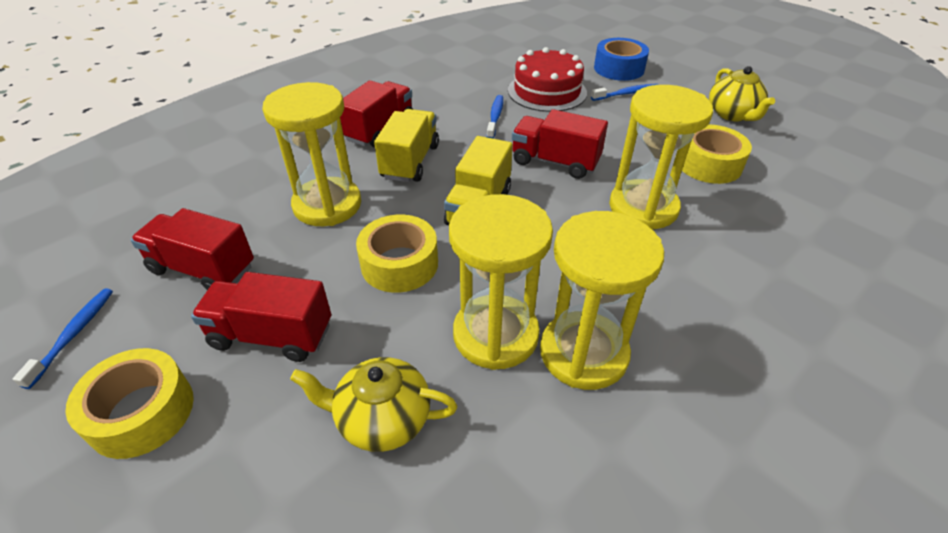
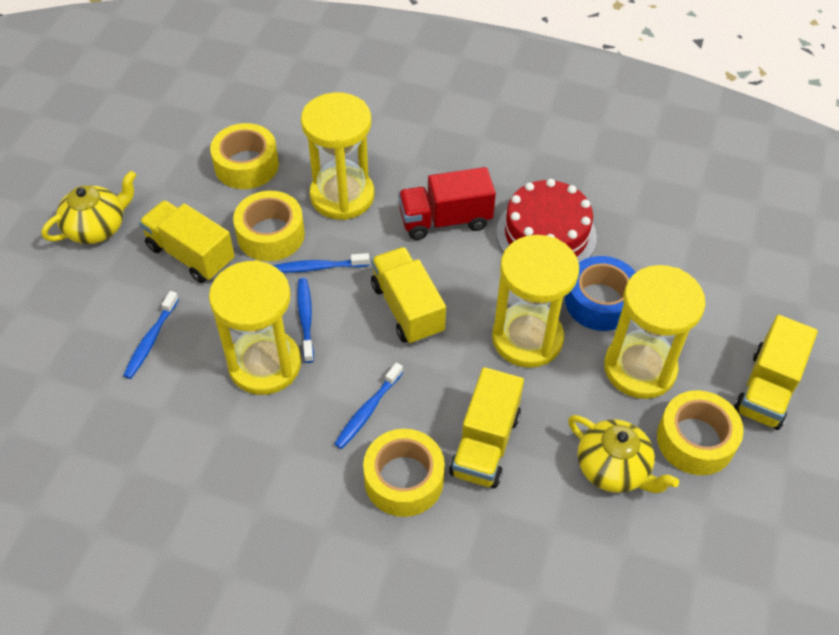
blue toothbrush: [13,288,113,389] [487,95,503,138] [591,84,659,101] = 3 -> [123,291,179,379] [273,253,370,273] [297,278,314,363] [334,363,403,449] = 4
red truck: [131,208,254,290] [191,272,331,362] [340,80,413,147] [512,109,608,179] = 4 -> [398,167,496,240] = 1
yellow tape: [65,348,194,459] [356,215,438,293] [682,124,752,184] = 3 -> [210,123,279,189] [233,191,305,261] [363,429,445,517] [657,390,744,475] = 4
yellow truck: [374,109,439,182] [444,136,513,226] = 2 -> [139,200,235,283] [371,247,446,344] [449,367,524,488] [734,315,818,430] = 4

